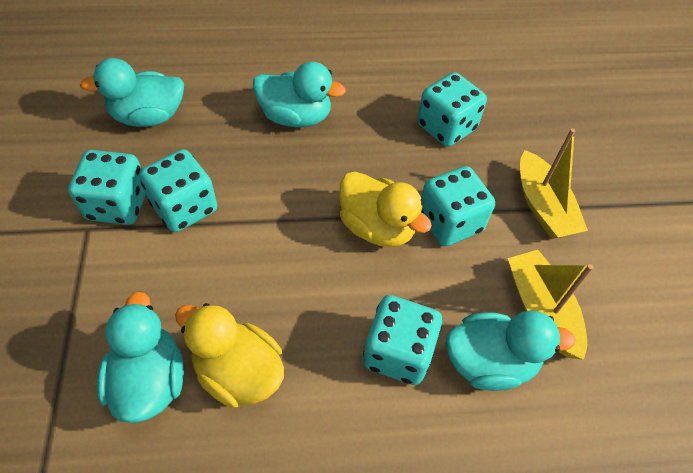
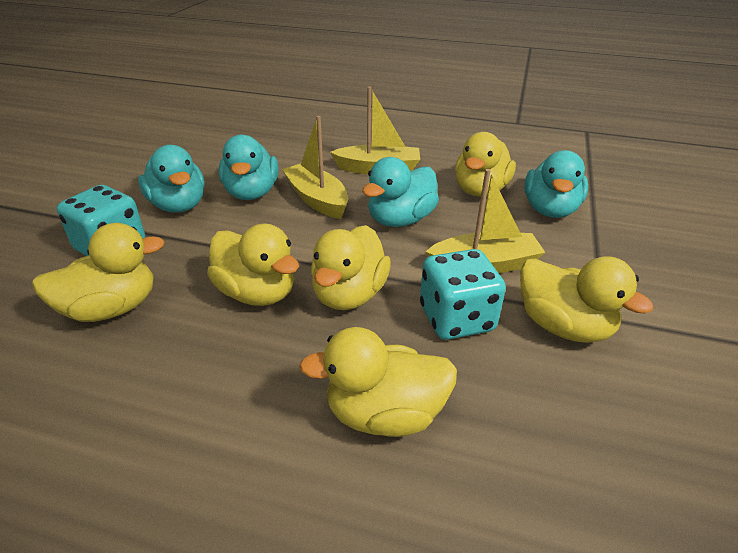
turquoise dice: [68,150,146,225] [139,149,217,232] [363,295,442,385] [417,72,487,147] [421,166,495,246] = 5 -> [57,185,145,256] [420,249,506,340] = 2
yellow boat: [508,250,594,360] [520,129,588,239] = 2 -> [282,116,349,219] [330,86,420,174] [426,169,546,273] = 3
yellow duck: [175,303,284,408] [339,172,432,247] = 2 -> [32,223,165,322] [207,224,299,306] [299,327,457,437] [311,225,391,310] [455,132,516,197] [520,256,653,343] = 6

